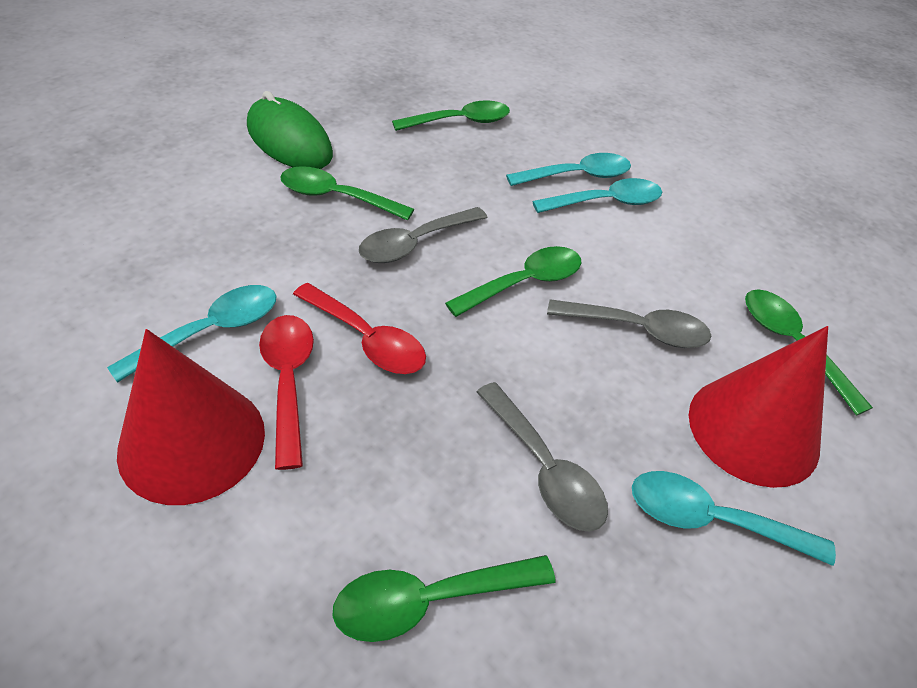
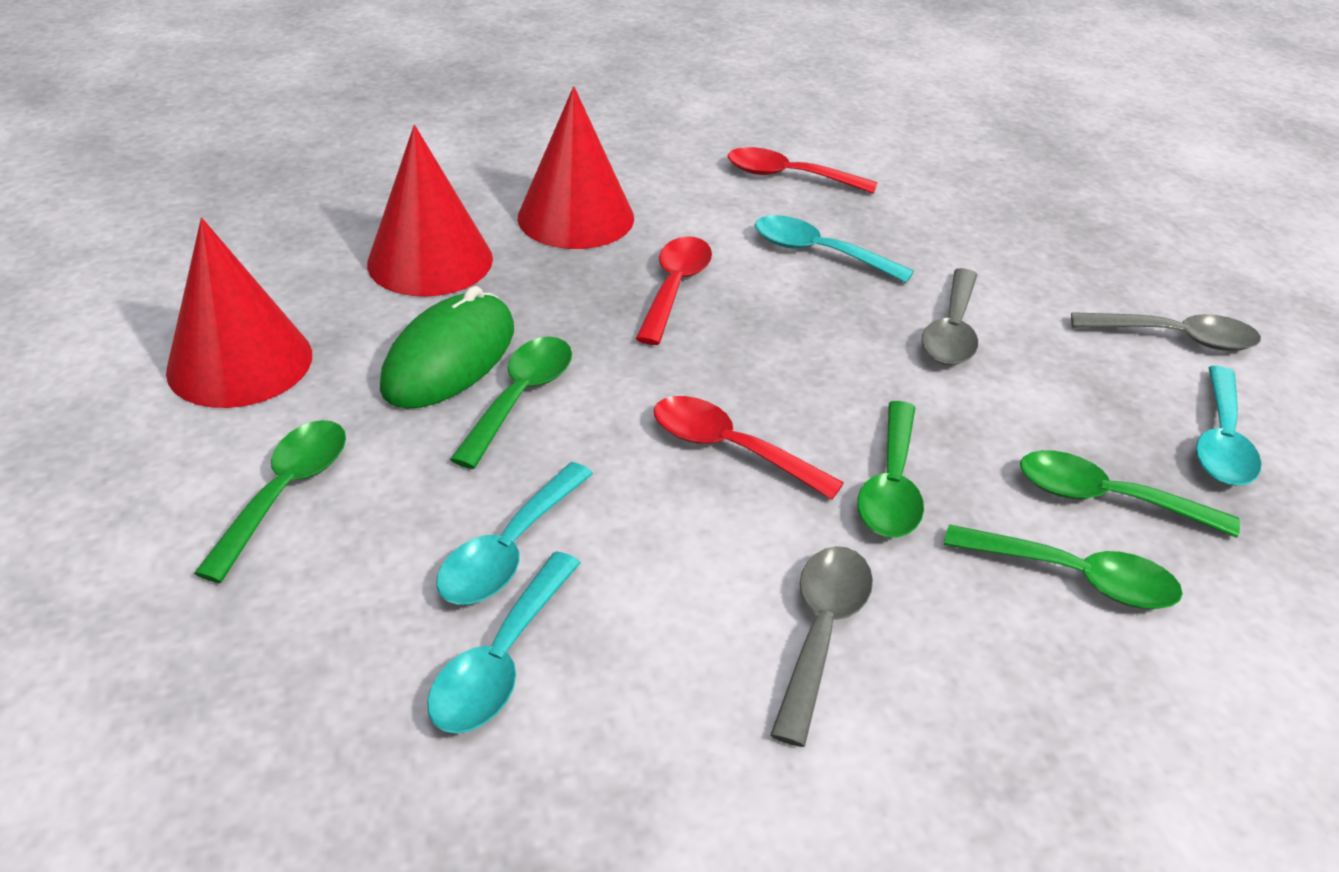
red cone: [117,329,265,505] [689,326,828,488] = 2 -> [166,218,312,408] [367,125,493,297] [518,86,634,249] = 3
red spoon: [259,315,314,470] [293,283,426,374] = 2 -> [636,236,712,345] [654,396,844,500] [728,147,878,194] = 3

